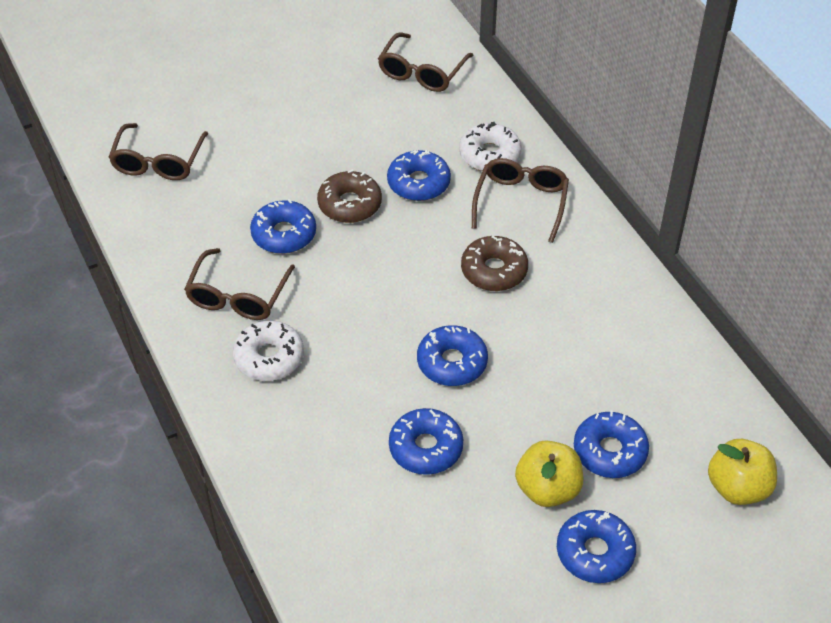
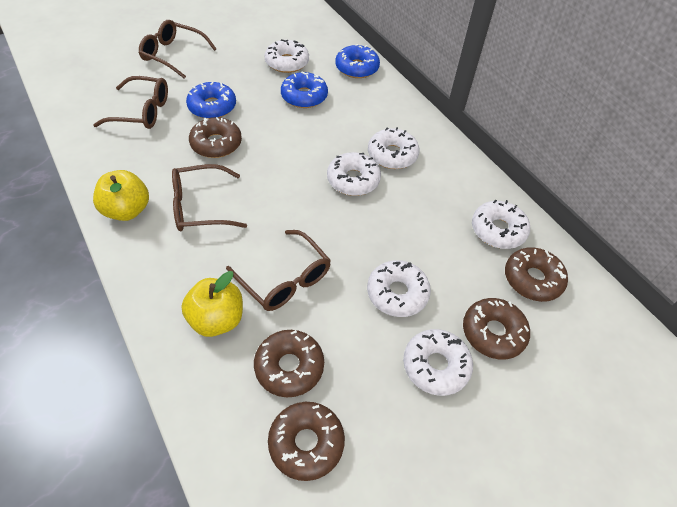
blue donut: [250,199,316,254] [387,150,451,201] [389,408,463,475] [417,325,488,386] [557,510,636,583] [574,411,649,478] = 6 -> [186,82,236,118] [281,71,328,108] [335,44,380,78] = 3
brown donut: [317,170,382,223] [461,235,528,291] = 2 -> [189,117,242,158] [254,330,324,397] [268,402,345,481] [463,298,530,359] [505,247,568,302] = 5
white donut: [233,320,304,381] [459,122,522,171] = 2 -> [265,39,309,73] [327,152,381,196] [367,260,431,317] [368,127,419,169] [403,329,473,396] [472,200,530,249] = 6

